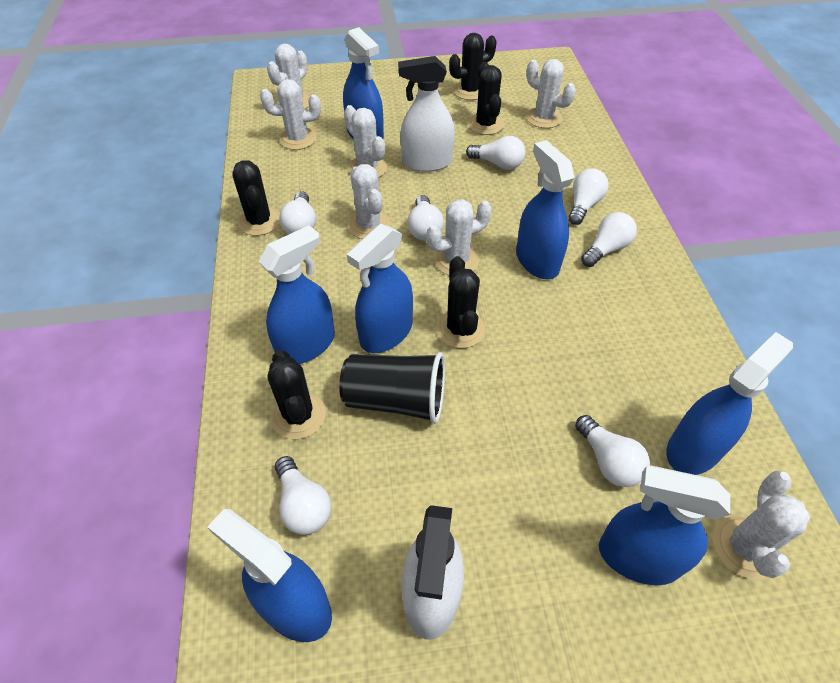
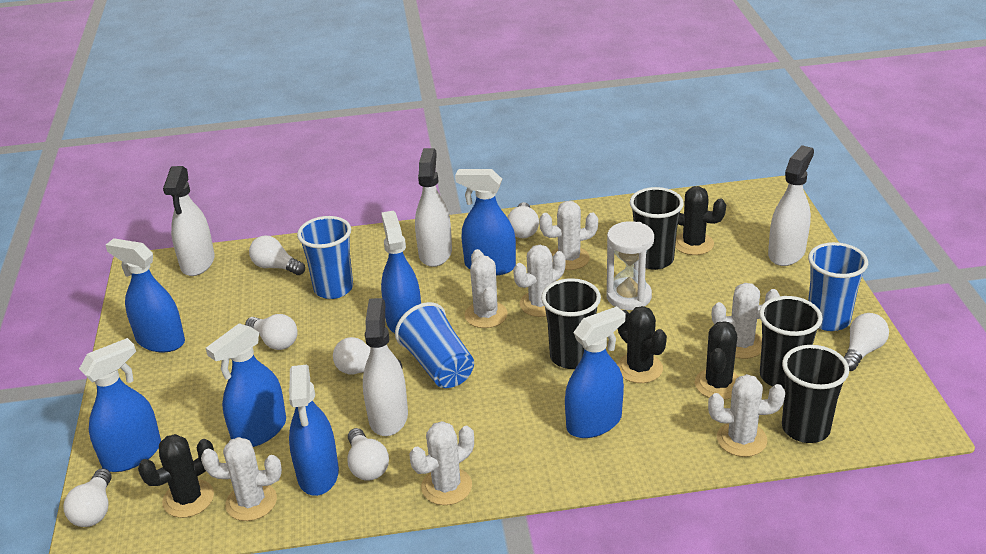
black cactus: [232,160,280,236] [268,350,326,439] [436,256,485,348] [449,33,497,100] [468,62,504,135] = 5 -> [138,434,214,518] [617,306,667,383] [675,186,726,255] [695,321,739,400] = 4
black cup: [339,352,445,424] = 1 -> [541,278,601,369] [630,187,684,270] [759,296,823,389] [782,345,849,443] = 4
blue cup: none = 0 -> [297,216,353,299] [395,302,474,388] [808,242,868,331] = 3
white hourglass: none = 0 -> [606,221,654,310] = 1
white spray bottle: [398,56,455,172] [402,505,464,640] = 2 -> [163,166,215,276] [363,298,408,436] [415,148,452,267] [768,145,814,266] = 4

